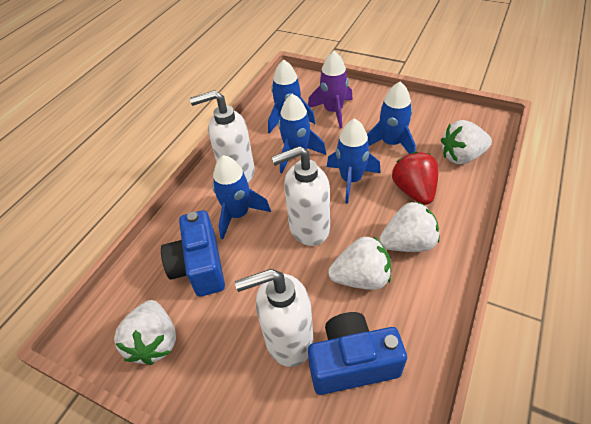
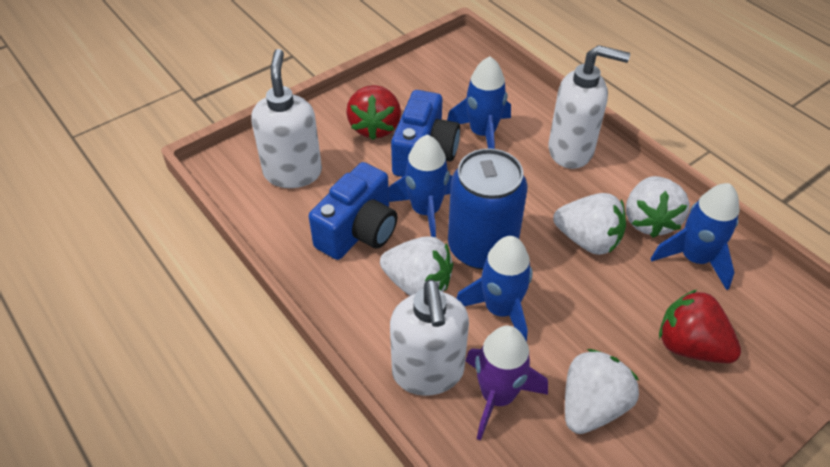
blue can: none = 0 -> [448,148,528,270] = 1
blue rocket: [212,155,271,239] [268,59,315,134] [278,94,326,173] [327,118,381,204] [367,81,416,154] = 5 -> [389,135,452,237] [447,56,511,149] [456,236,533,342] [651,183,740,290] = 4
red strawberry: [392,152,439,205] = 1 -> [346,85,401,140] [659,290,741,363] = 2

